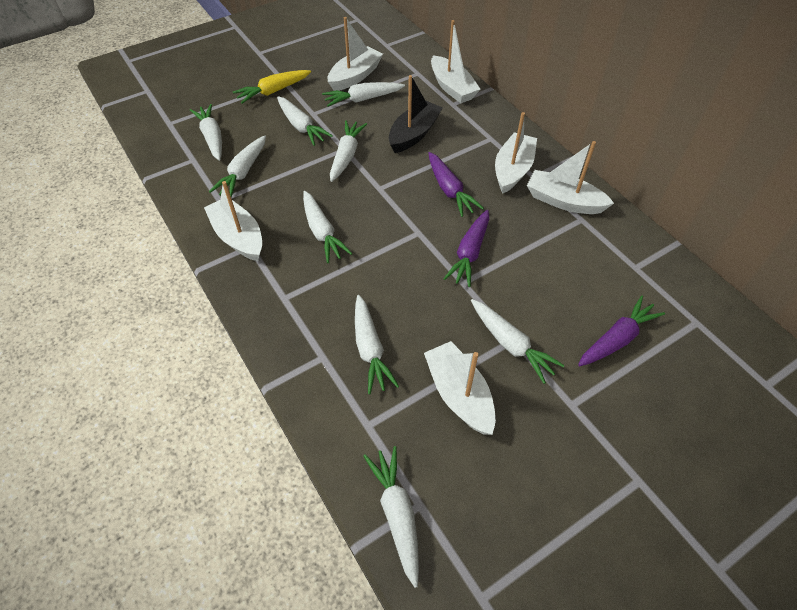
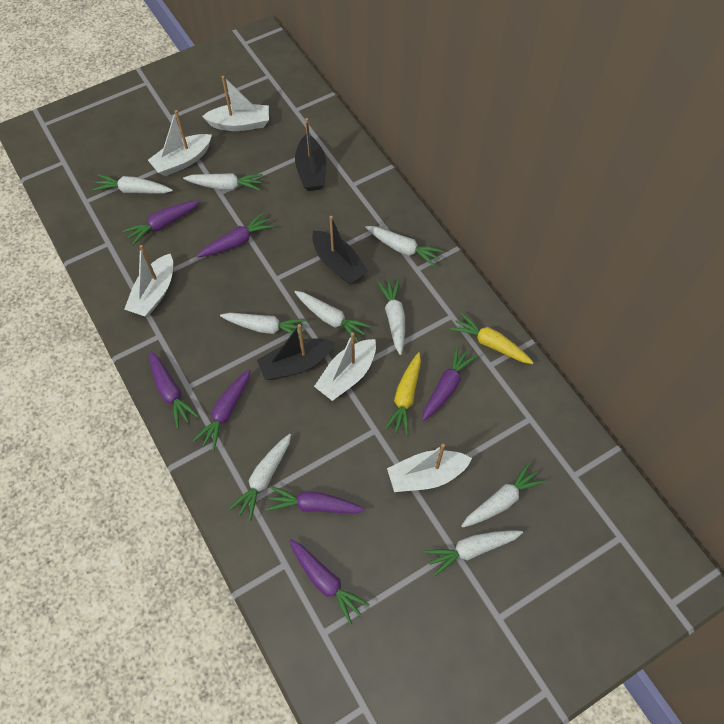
black boat: [389,75,443,153] = 1 -> [257,324,335,380] [295,118,326,191] [312,216,368,284] = 3
purple carrot: [428,152,484,217] [443,210,489,287] [578,296,665,366] = 3 -> [123,200,200,245] [149,351,199,428] [193,369,251,451] [197,212,274,257] [266,486,365,514] [289,539,370,625] [422,345,477,421] = 7
white boat: [204,181,262,261] [328,17,383,91] [424,341,496,435] [431,20,481,103] [495,112,537,193] [527,141,614,214] = 6 -> [124,245,173,317] [148,110,212,176] [202,76,269,131] [314,332,376,401] [387,444,472,492] = 5
yellow carrot: [233,70,311,104] = 1 -> [384,352,421,436] [450,313,534,364] = 2

